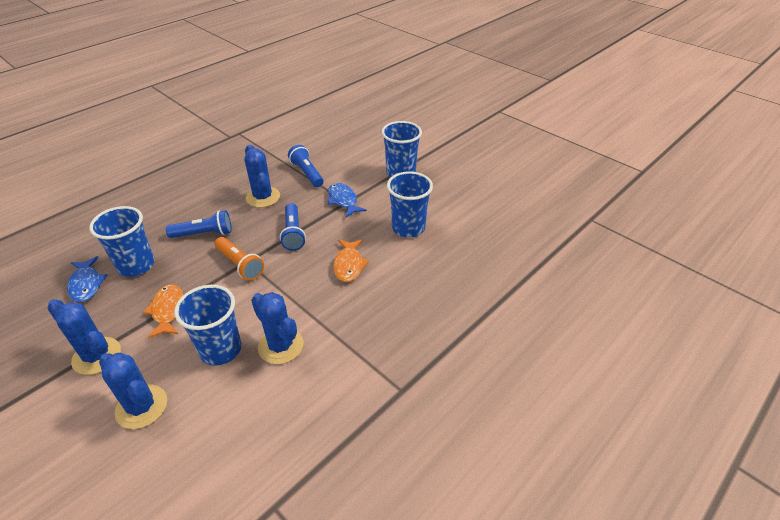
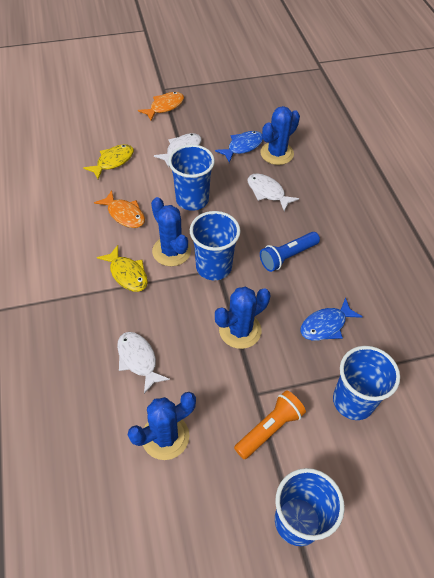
blue flashlight: [166,210,232,238] [280,203,306,251] [288,145,324,187] = 3 -> [260,232,320,272] = 1
white fish: none = 0 -> [117,332,170,394] [154,133,202,167] [248,174,299,211] = 3
yellow fish: none = 0 -> [83,144,134,179] [97,245,148,292] = 2

